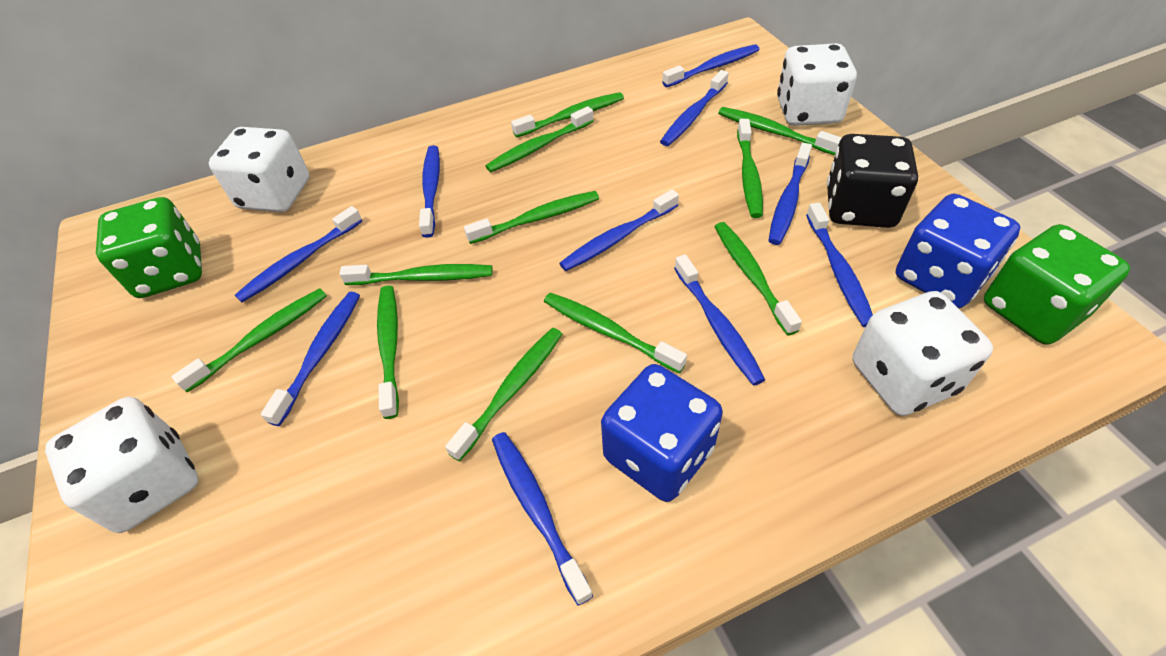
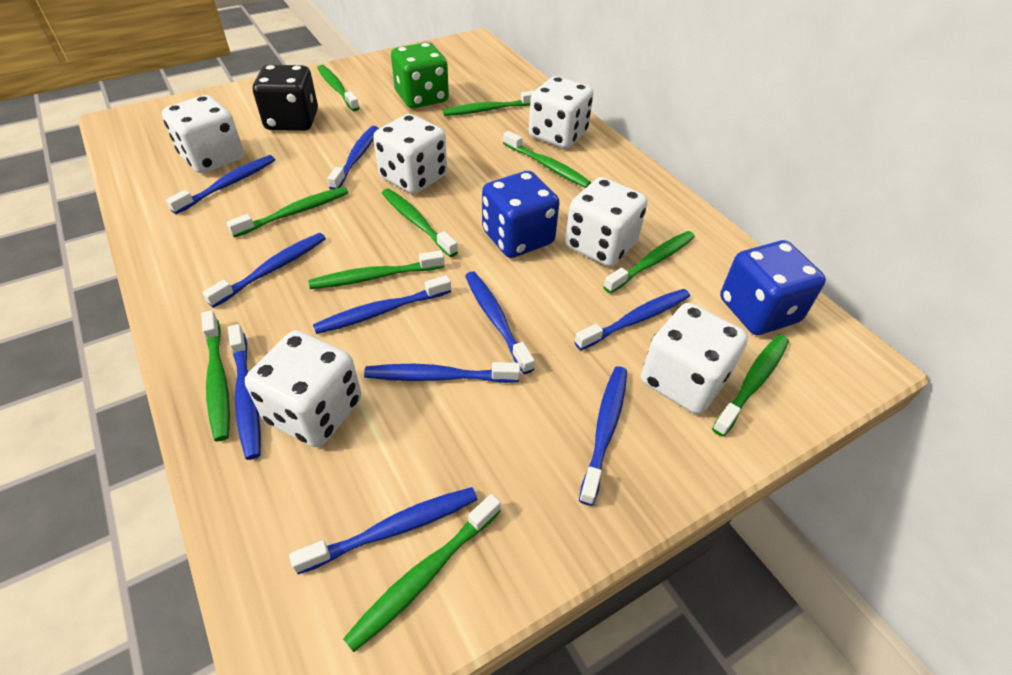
green dice: [96,197,202,298] [984,224,1130,345] = 2 -> [391,42,449,108] = 1
green toothbrush: [171,288,327,392] [339,264,493,285] [377,286,399,419] [445,328,562,462] [464,191,599,244] [485,106,594,172] [511,92,624,137] [544,292,687,373] [715,222,802,336] [718,107,842,155] [737,119,763,218] = 11 -> [201,310,230,441] [226,187,348,238] [309,250,445,289] [317,65,359,111] [343,494,501,652] [382,189,458,257] [443,91,534,116] [503,131,591,188] [603,231,695,294] [712,335,789,437] = 10
white dice: [45,397,198,533] [209,127,310,212] [777,43,857,126] [852,291,993,416] = 4 -> [162,95,244,173] [245,330,362,447] [373,114,447,194] [529,76,593,148] [565,177,648,267] [641,303,748,414] = 6

